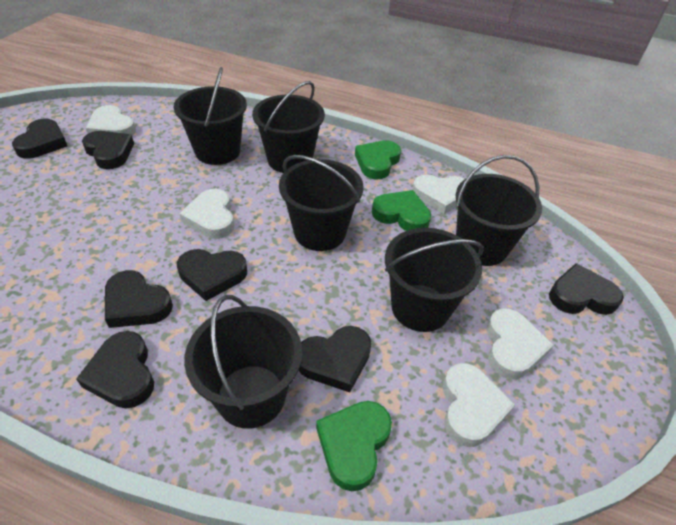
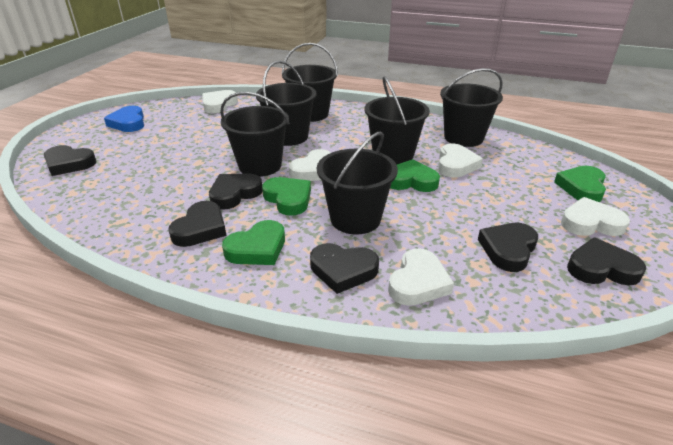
black heart: [12,119,67,159] [76,331,154,408] [82,131,134,169] [105,270,173,328] [177,249,247,301] [299,326,372,392] [549,263,624,315] = 7 -> [44,145,96,176] [169,201,226,247] [209,174,263,210] [310,243,379,294] [478,223,538,272] [567,237,646,285] = 6
blue heart: none = 0 -> [104,106,144,132] = 1
green heart: [316,401,392,491] [355,140,401,179] [372,190,431,231] = 3 -> [222,220,285,265] [262,177,311,216] [390,159,440,192] [554,166,606,202] = 4

